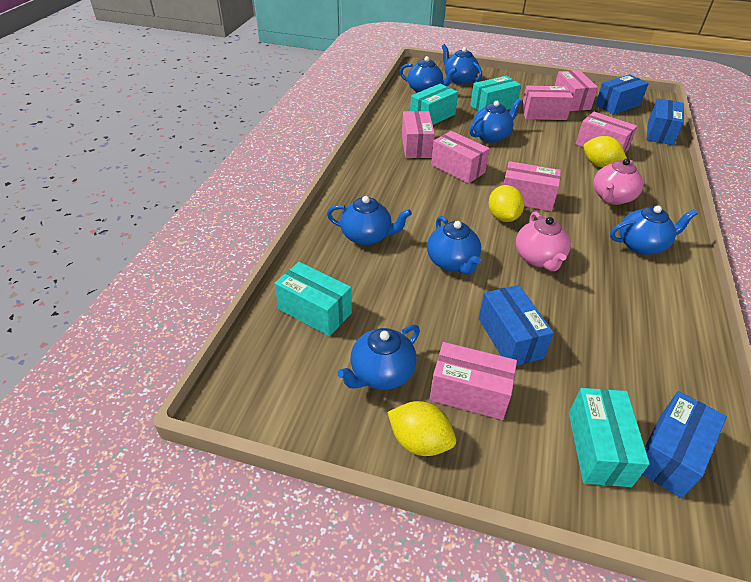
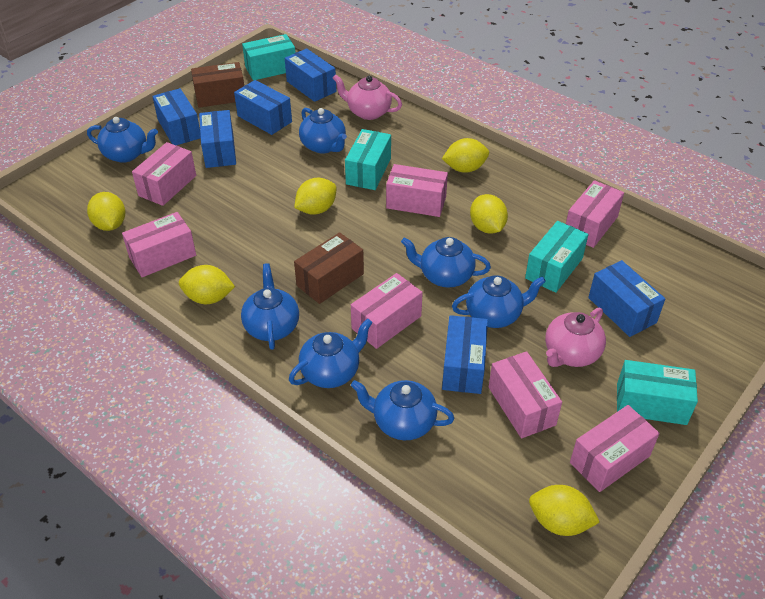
blue box: [479,285,554,366] [595,74,649,115] [642,391,727,498] [646,98,684,145] = 4 -> [152,88,201,145] [199,110,236,168] [234,80,292,135] [285,48,336,102] [442,315,488,394] [588,260,665,337] = 6
brown box: none = 0 -> [191,62,244,108] [294,232,364,304] = 2
yellow lemon: [387,401,456,456] [489,185,524,222] [583,136,627,167] = 3 -> [87,192,125,231] [179,265,235,304] [294,178,336,215] [442,138,489,173] [470,194,508,234] [529,485,600,536] = 6

